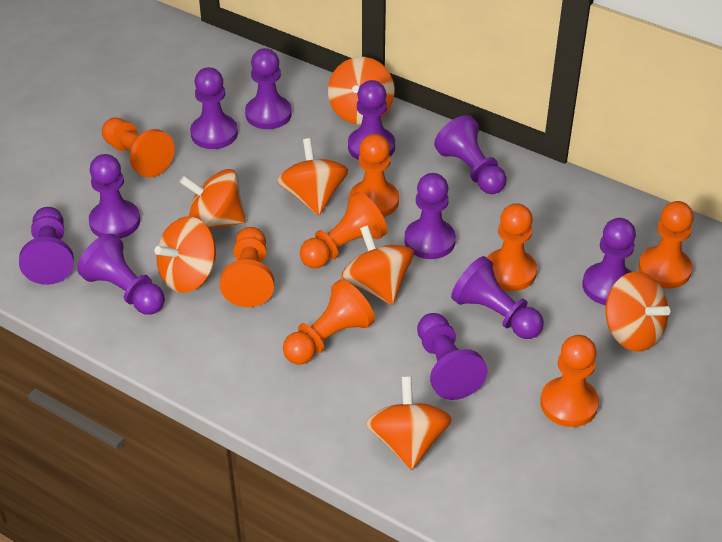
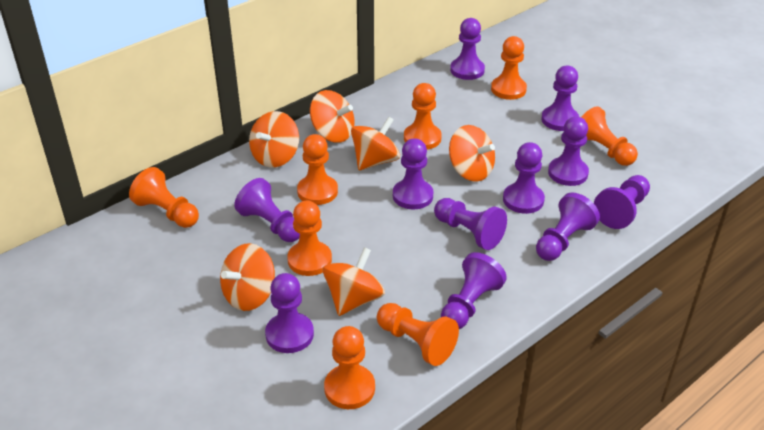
orange spinning top: [154,217,216,293] [180,169,246,229] [277,138,348,215] [328,57,394,125] [341,225,414,305] [366,376,452,470] [606,272,670,352] = 7 -> [220,243,275,311] [249,111,299,167] [310,90,355,143] [323,247,385,316] [351,117,400,170] [449,125,495,182] = 6

